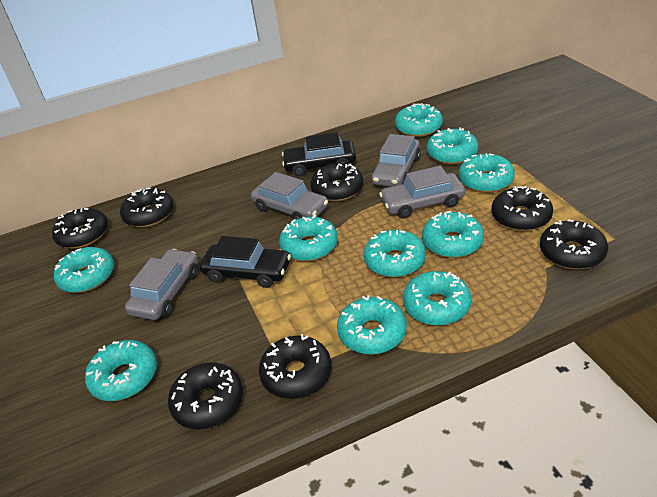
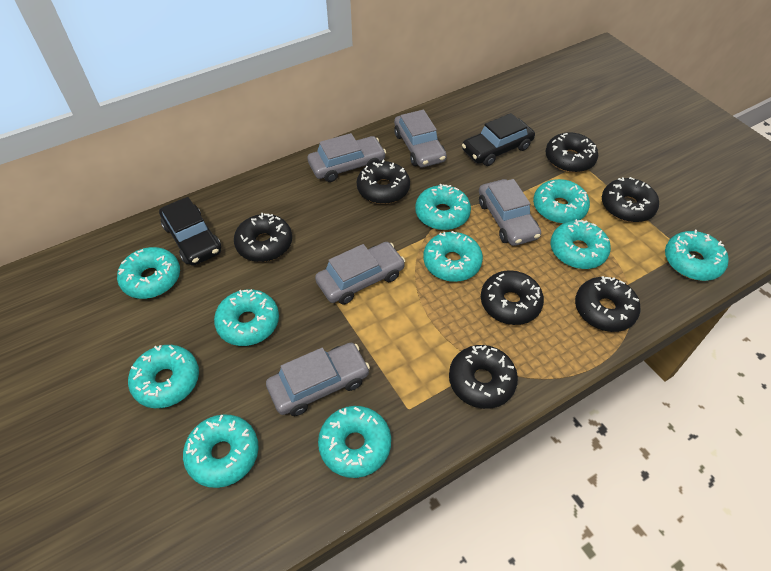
grey car: [125,249,198,320] [251,172,328,220] [371,134,421,187] [379,166,465,218] = 4 -> [266,343,370,416] [308,133,386,182] [315,242,405,304] [394,110,447,167] [479,179,541,246] = 5

